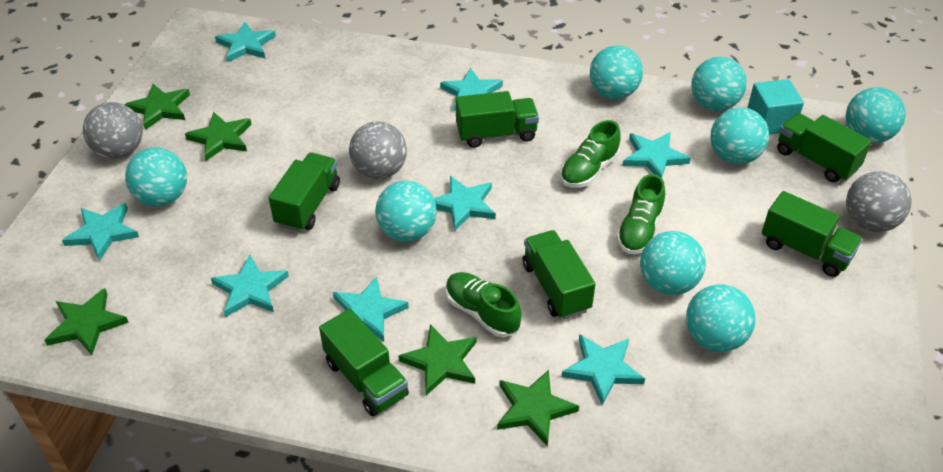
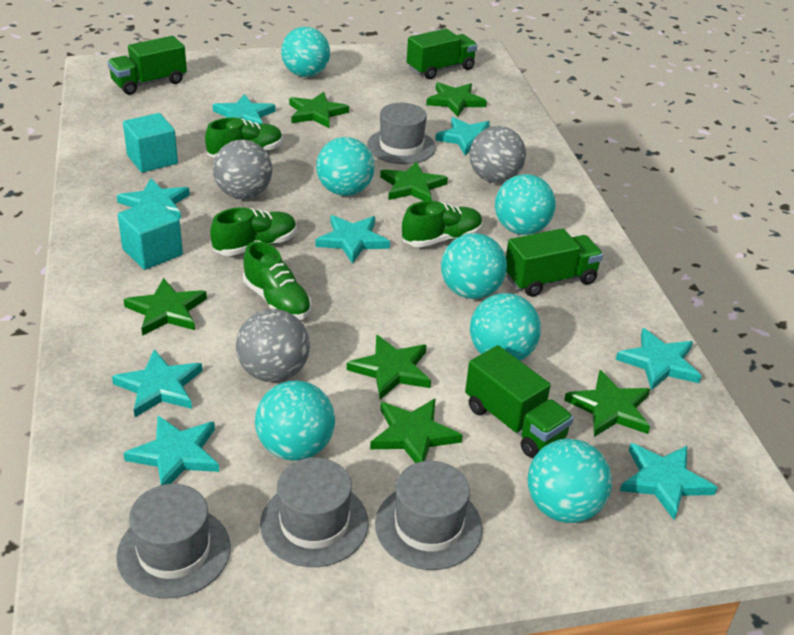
green shoe: [446,272,522,337] [560,120,621,188] [616,174,665,254] = 3 -> [205,117,283,158] [210,207,297,256] [243,242,311,320] [402,201,483,247] = 4
green star: [45,288,129,355] [124,84,190,130] [185,112,252,161] [398,324,476,395] [497,370,579,447] = 5 -> [123,278,207,336] [289,92,349,128] [347,335,431,400] [370,398,463,463] [380,161,448,201] [426,82,487,116] [564,370,650,437] = 7
green truck: [269,153,340,232] [319,309,409,416] [456,91,539,148] [522,230,596,319] [761,191,863,277] [777,113,872,182] = 6 -> [107,36,187,95] [407,28,477,79] [465,345,574,458] [506,228,603,297] = 4
grey hat: none = 0 -> [116,484,231,599] [260,458,368,567] [367,103,436,164] [375,461,483,570] = 4
turquoise ball: [125,147,187,207] [375,181,437,242] [590,45,643,99] [640,231,706,295] [686,284,756,352] [691,57,747,111] [710,107,769,164] [846,87,906,143] = 8 -> [255,380,335,461] [281,27,330,77] [316,137,375,196] [441,233,507,299] [470,293,541,361] [495,174,556,235] [528,439,612,523] = 7
turquoise cube: [747,79,804,135] = 1 -> [118,199,183,270] [123,113,178,173] = 2

